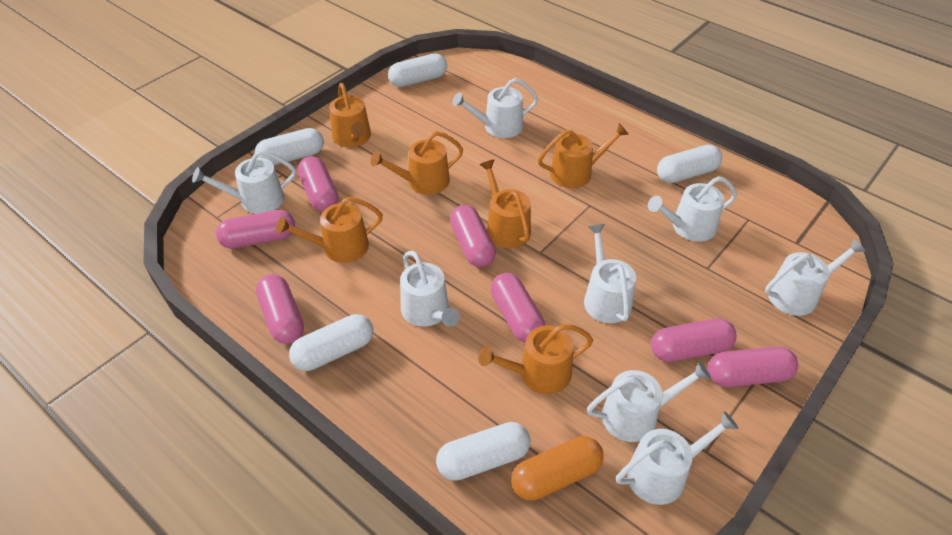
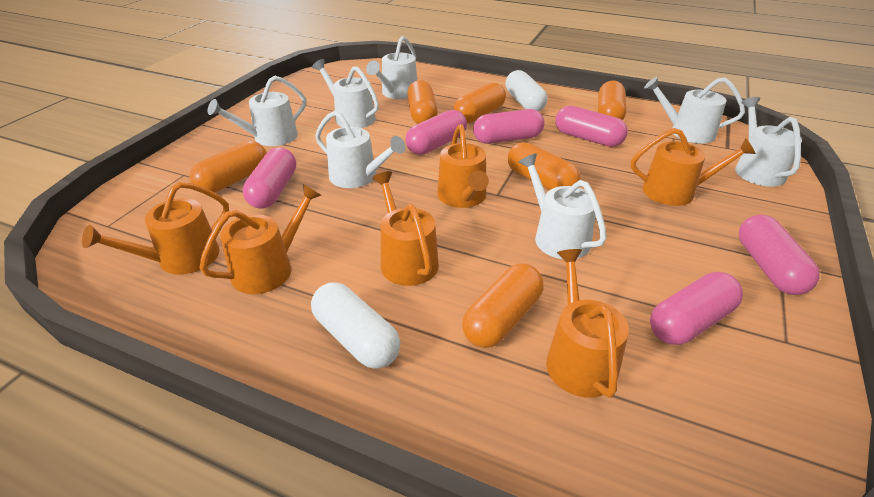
orange capsule: [511,436,604,501] = 1 -> [189,141,267,193] [407,80,438,124] [453,83,506,124] [462,263,544,348] [508,142,581,190] [598,81,626,120] = 6
pink capsule: [216,210,295,249] [256,274,304,344] [298,156,339,212] [450,205,496,267] [491,273,545,343] [651,318,737,362] [708,346,798,387] = 7 -> [243,147,296,209] [405,110,467,155] [473,109,544,144] [555,106,628,147] [650,272,743,345] [739,215,820,295] = 6
white capsule: [255,128,324,166] [289,314,373,371] [388,53,447,87] [436,422,531,481] [657,145,722,183] = 5 -> [311,282,400,369] [505,70,547,111] = 2
white watering can: [192,150,296,214] [400,251,460,327] [452,78,538,138] [584,224,636,323] [587,361,711,442] [616,411,739,505] [648,176,737,242] [765,238,866,316] = 8 -> [208,76,306,146] [312,59,379,128] [315,110,406,188] [366,36,417,99] [519,153,607,259] [644,77,745,144] [735,97,802,187] = 7

